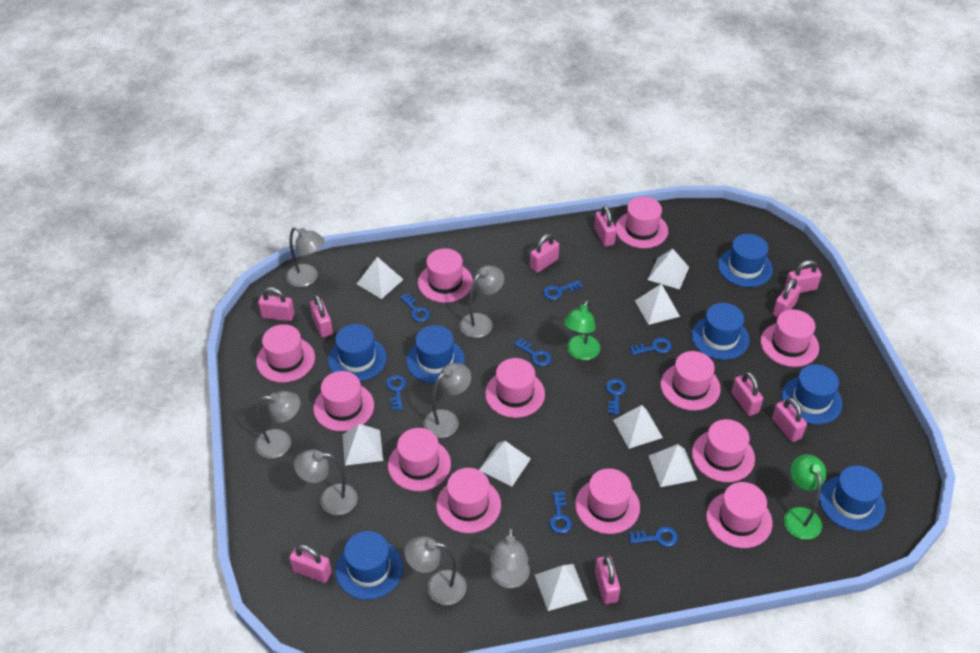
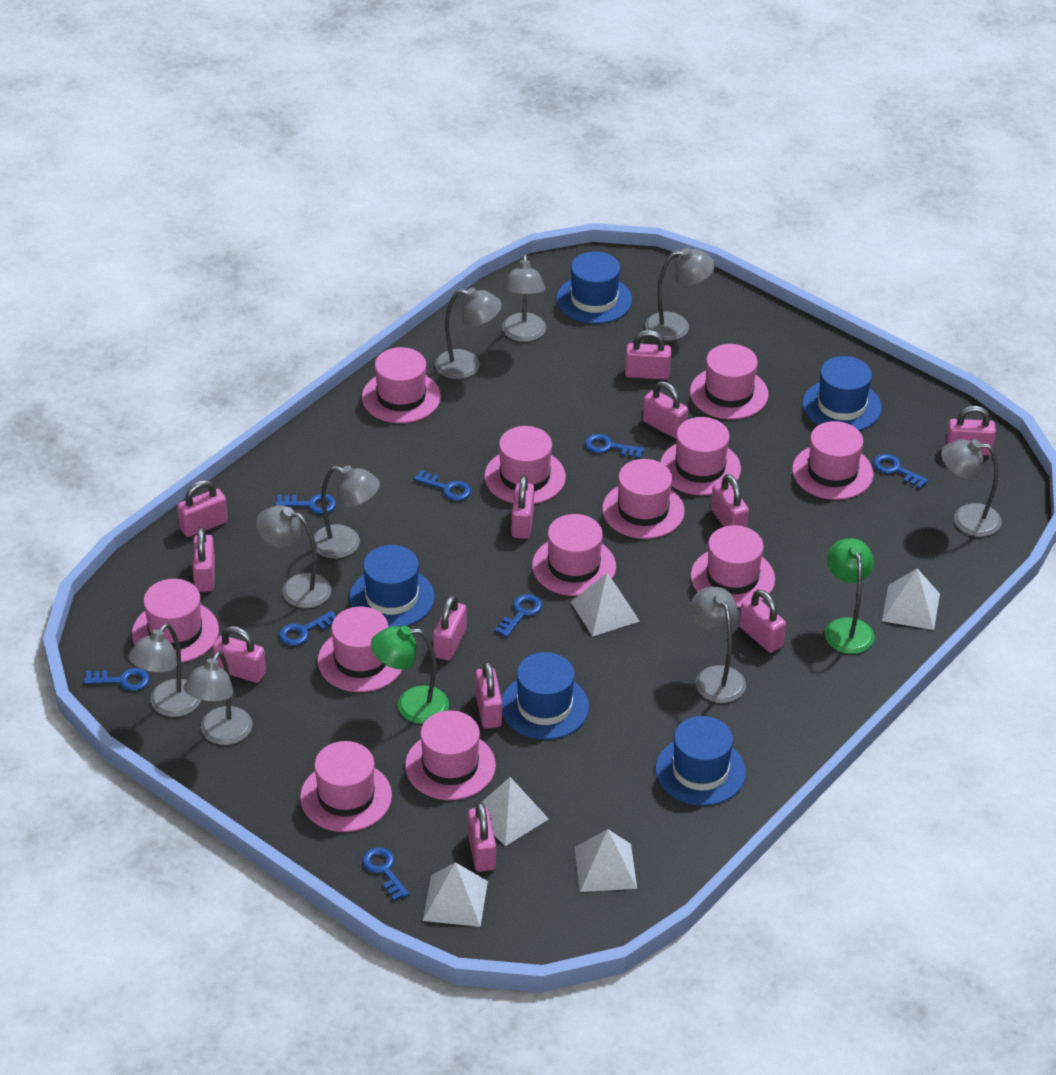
blue hat: [328,324,387,382] [335,531,403,600] [406,325,465,383] [692,303,749,360] [718,234,773,287] [781,364,843,425] [819,466,885,531] = 7 -> [349,545,435,627] [502,652,589,740] [557,251,632,324] [655,716,746,806] [803,356,882,431] = 5
grey lamp: [255,391,301,459] [286,227,324,287] [294,449,358,515] [404,536,467,605] [423,363,471,438] [460,265,504,338] [490,527,530,588] = 7 -> [128,623,201,717] [184,651,252,745] [256,505,331,608] [313,466,380,559] [435,288,502,379] [502,254,546,342] [645,248,715,341] [691,587,746,703] [941,439,1002,537] = 9
pink padlock: [258,287,294,321] [289,545,332,583] [310,295,333,338] [530,234,559,273] [594,206,616,247] [595,556,620,604] [731,372,763,416] [772,398,807,442] [773,278,801,318] [785,260,822,293] = 10 -> [177,480,228,537] [192,527,215,592] [213,626,266,683] [433,595,466,661] [468,802,496,872] [475,661,502,729] [511,475,534,539] [625,330,671,380] [643,381,688,439] [711,474,749,527] [739,590,786,653] [946,406,996,455] = 12
white pyramid: [342,424,383,466] [357,257,404,299] [479,441,531,486] [535,564,588,611] [613,405,663,449] [635,284,680,325] [648,249,689,289] [649,444,697,487] = 8 -> [423,862,488,927] [475,777,549,846] [571,573,640,637] [575,829,637,892] [882,568,940,630] = 5

